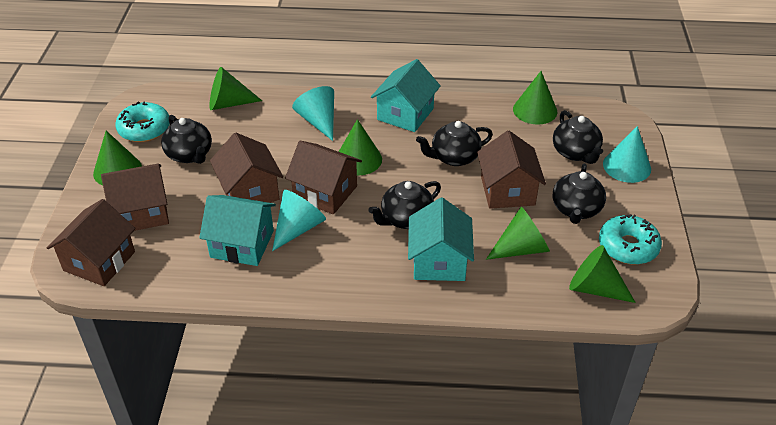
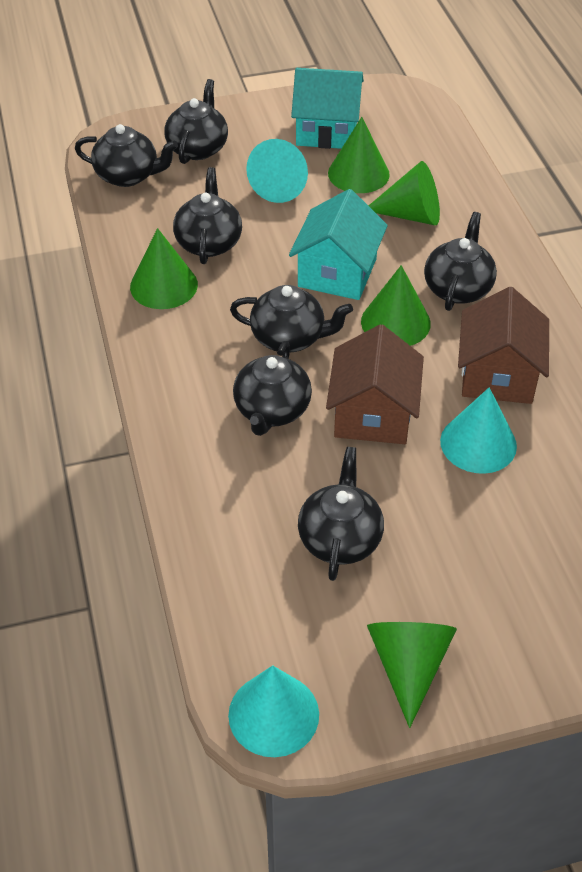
black teapot: [161,115,212,164] [368,181,441,229] [416,121,493,166] [553,110,603,164] [553,164,606,224] = 5 -> [75,124,178,187] [164,79,228,164] [173,167,242,264] [230,285,353,352] [233,341,312,436] [298,447,384,581] [424,212,497,311] = 7
brown house: [47,199,136,286] [101,163,169,231] [210,133,283,203] [285,141,362,214] [477,130,546,209] = 5 -> [326,324,424,444] [458,287,549,404] = 2
green cone: [93,131,142,186] [209,67,262,110] [339,119,382,175] [486,207,550,260] [513,71,557,125] [569,245,636,303] = 6 -> [130,228,198,309] [328,117,390,193] [361,265,431,346] [367,622,457,728] [369,161,440,225] = 5
turquoise donut: [115,101,170,142] [599,214,662,265] = 2 -> none = 0
turquoise house: [199,195,276,266] [371,59,441,132] [408,198,474,281] = 3 -> [289,189,388,300] [291,68,364,149] = 2

